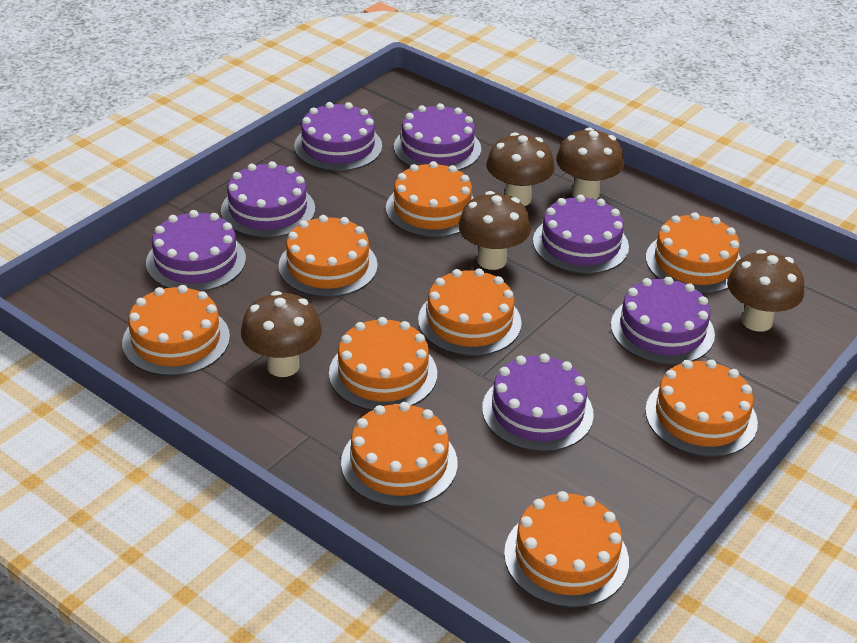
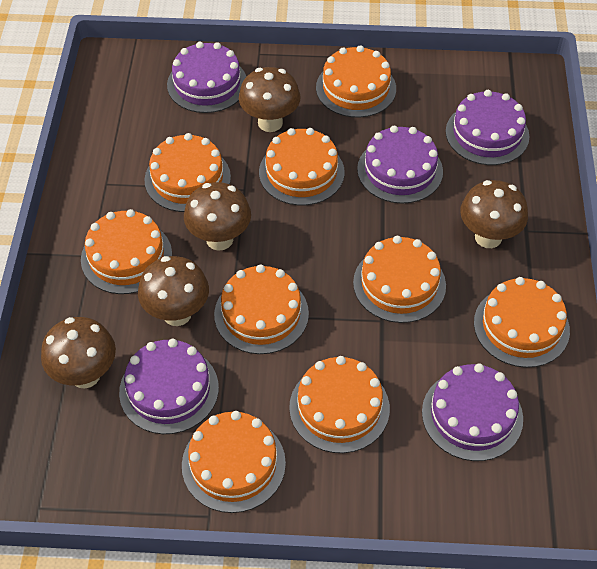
purple cake: [146,210,246,292] [221,161,315,238] [294,102,382,171] [394,103,481,170] [482,354,594,452] [533,195,629,274] [611,276,715,365] = 7 -> [119,339,219,434] [167,42,246,113] [357,126,443,204] [422,364,523,461] [446,90,530,165] = 5

